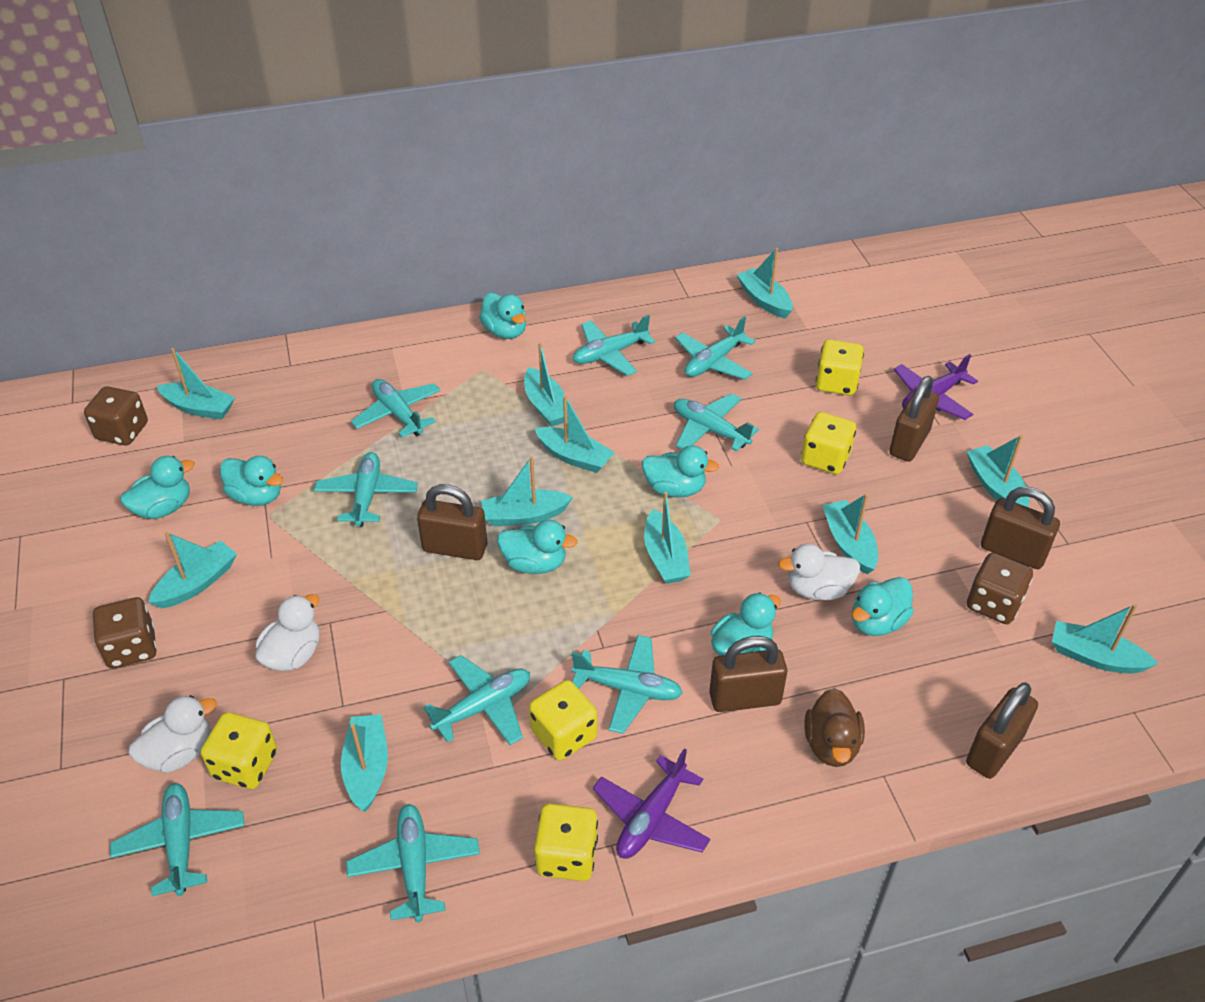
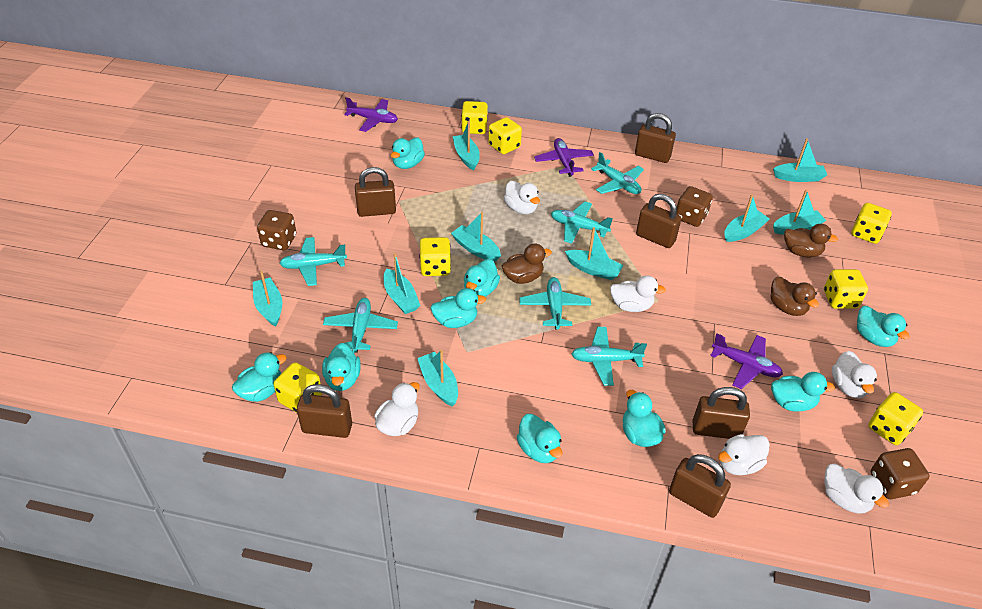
brown duck: [805,688,865,767] = 1 -> [502,243,552,284] [771,277,819,316] [784,224,838,257] = 3
brown padlock: [417,484,487,560] [709,636,787,712] [889,376,939,462] [966,683,1038,779] [981,487,1060,569] = 5 -> [297,384,352,438] [355,167,396,217] [635,113,676,163] [636,194,682,248] [669,454,731,518] [693,387,750,439] = 6
purple plane: [593,748,711,859] [894,354,978,420] = 2 -> [344,97,398,132] [534,138,594,177] [710,333,783,389] = 3
turquoise boat: [148,532,237,609] [157,348,235,420] [341,714,388,812] [481,456,573,527] [524,343,568,427] [535,395,615,473] [644,492,691,584] [737,248,793,319] [822,493,878,574] [966,435,1030,507] [1052,604,1158,674] = 11 -> [253,271,282,327] [384,253,420,314] [417,350,458,407] [451,212,501,261] [453,121,480,170] [565,227,624,280] [725,194,769,242] [773,138,827,182] [773,190,826,235] = 9
turquoise duck: [120,456,195,519] [220,456,283,506] [479,292,526,339] [497,520,578,574] [642,445,719,498] [711,592,781,656] [852,577,914,636] = 7 -> [232,352,287,402] [322,343,361,391] [391,137,425,169] [430,288,486,328] [464,259,500,297] [517,414,562,463] [623,390,666,447] [771,372,835,412] [857,306,910,347] = 9
turquoise plane: [110,783,244,896] [314,452,418,527] [346,804,480,922] [351,379,441,438] [423,655,530,745] [572,635,683,734] [573,315,655,376] [674,394,759,451] [675,316,755,380] = 9 -> [279,237,347,286] [323,298,398,353] [519,277,591,329] [551,201,613,243] [572,327,647,386] [591,152,644,194] = 6
white duck: [129,695,217,773] [255,594,320,671] [778,544,860,600] = 3 -> [374,382,420,436] [504,181,540,214] [610,275,666,312] [718,434,770,475] [824,463,889,514] [832,351,877,398] = 6
yellow dice: [201,712,277,789] [529,680,597,761] [534,803,598,881] [801,412,856,474] [816,339,864,396] = 5 -> [273,362,322,412] [419,237,451,276] [461,101,488,134] [488,117,522,154] [824,269,868,309] [851,203,892,244] [868,392,923,445] = 7

